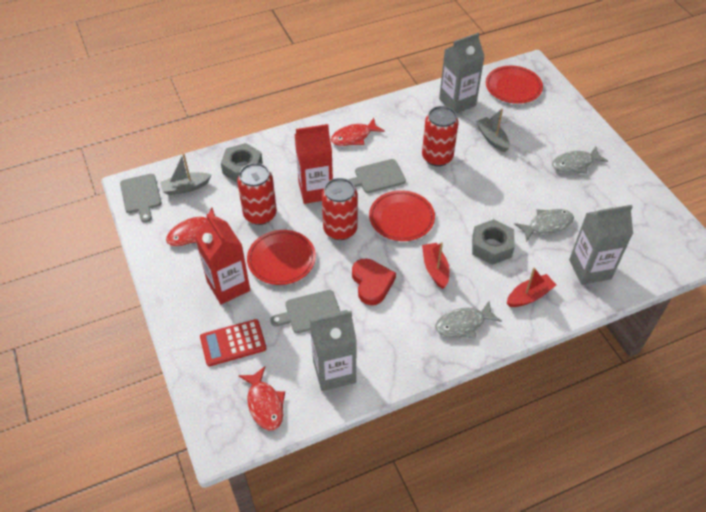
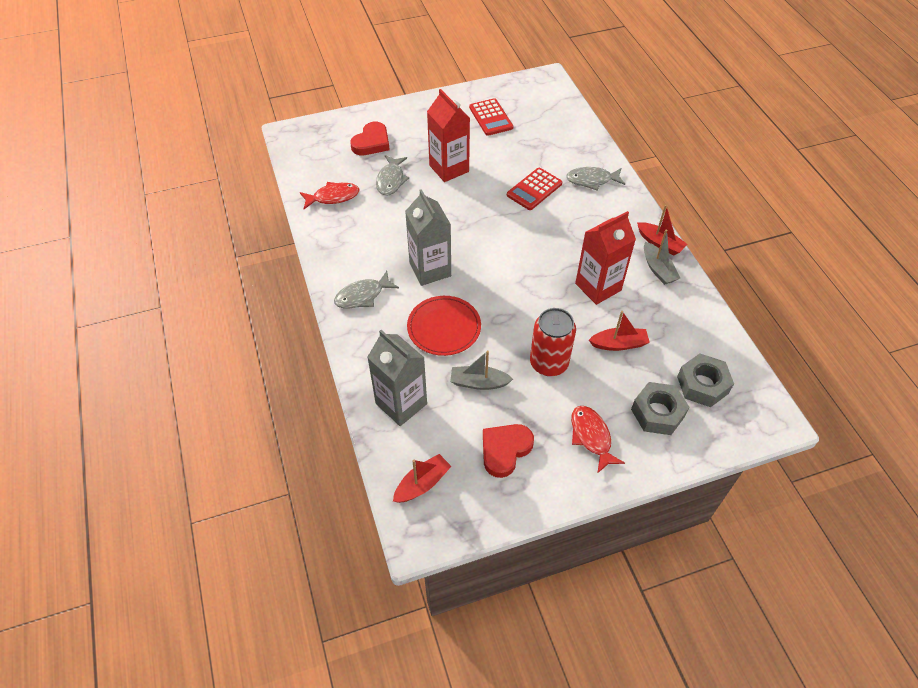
grey carton: [309,310,357,391] [439,33,485,113] [569,205,633,285] = 3 -> [367,330,427,426] [405,189,451,286] = 2
grey cutting board: [120,174,161,223] [270,290,340,333] [347,159,406,193] = 3 -> none = 0
red boat: [422,242,449,289] [507,267,556,307] = 2 -> [393,454,452,503] [589,311,650,351] [637,205,687,255] = 3
red calculator: [200,319,267,366] = 1 -> [469,98,513,136] [507,168,562,210] = 2
red can: [237,163,277,225] [322,178,358,240] [422,106,459,166] = 3 -> [530,308,576,376] = 1
red fish: [166,208,226,246] [239,366,285,431] [331,118,385,146] = 3 -> [300,182,359,209] [571,406,625,474] = 2
red heart: [352,259,396,305] = 1 -> [350,122,390,155] [483,424,534,478] = 2
red plate: [247,230,316,285] [369,190,435,241] [486,66,543,104] = 3 -> [407,296,481,356] = 1

